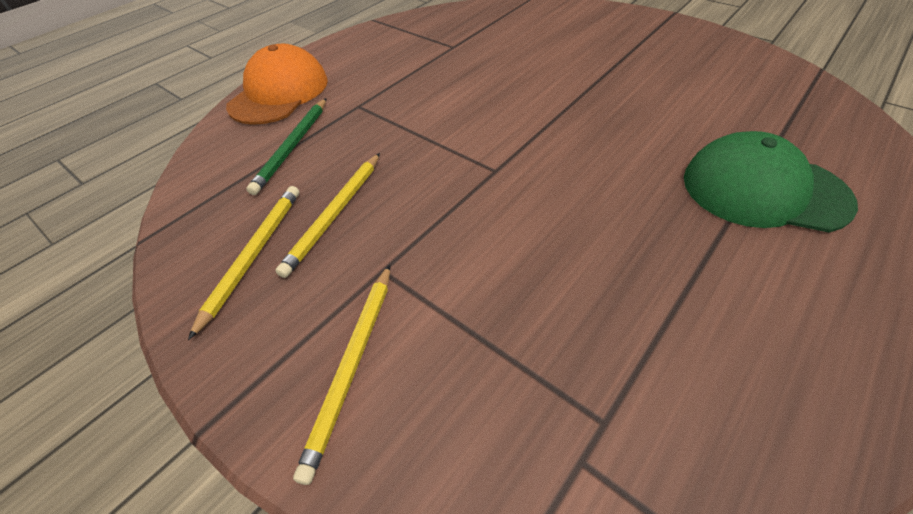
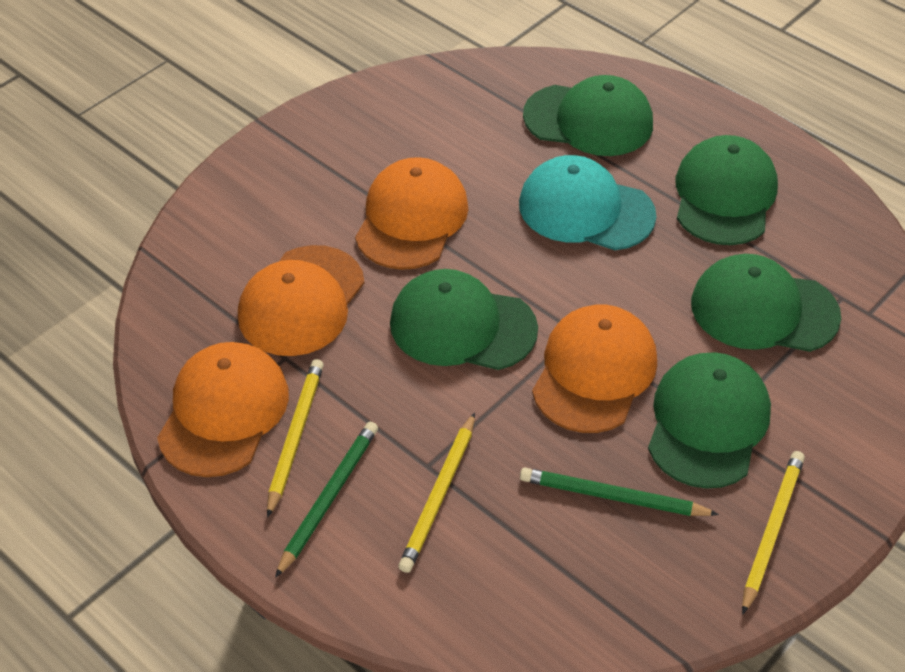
green cap: [684,131,858,233] = 1 -> [390,269,538,370] [523,75,653,156] [648,352,771,489] [676,135,778,245] [691,254,841,352] = 5
green pencil: [246,98,327,195] = 1 -> [275,422,378,578] [520,468,719,516] = 2
orange cap: [226,43,328,125] = 1 -> [157,342,289,477] [238,245,364,356] [355,157,469,270] [532,304,657,433] = 4
turquoise cap: none = 0 -> [519,155,657,250] = 1

